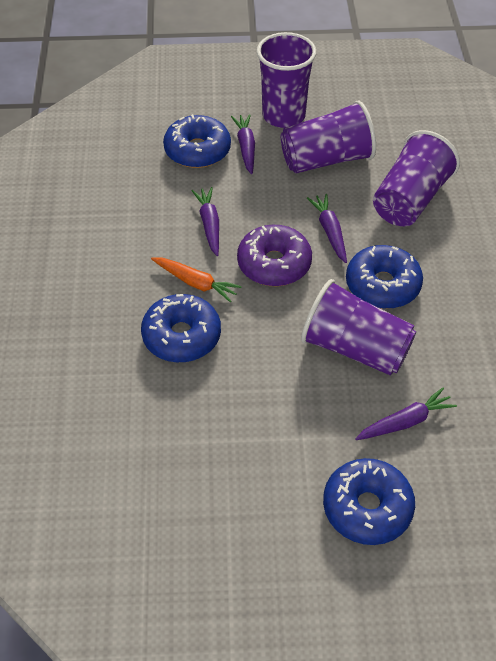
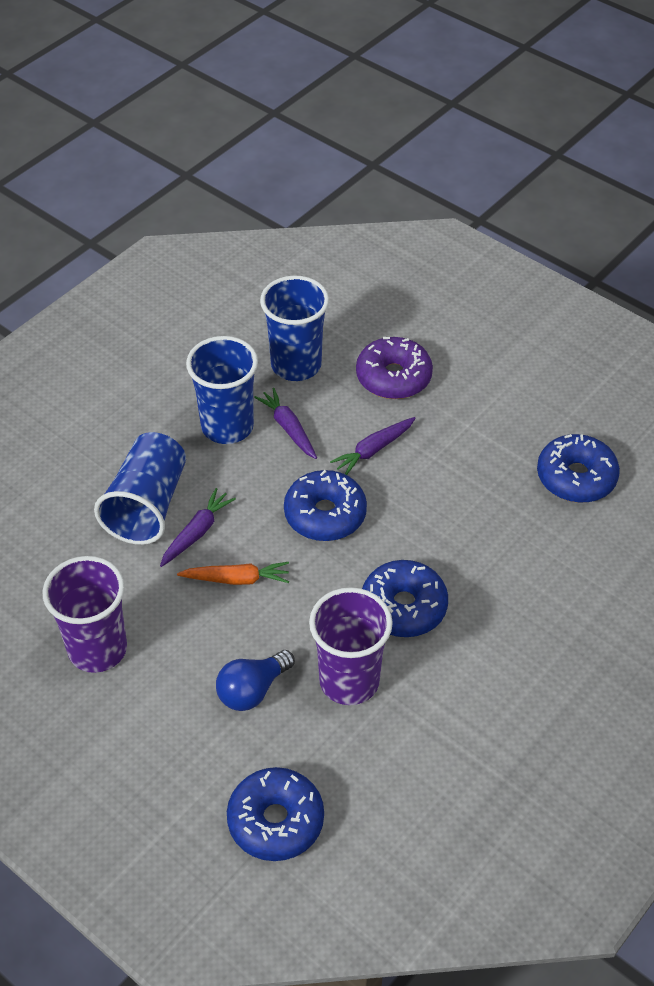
blue cup: none = 0 -> [94,432,186,545] [186,336,258,444] [260,276,329,381] = 3
blue light bulb: none = 0 -> [216,650,295,711] = 1
purple carrot: [192,187,219,256] [231,114,255,174] [307,194,347,263] [355,388,457,440] = 4 -> [160,488,236,567] [254,388,317,459] [330,417,416,475] = 3
purple cup: [256,32,316,128] [281,101,376,173] [301,279,416,376] [373,130,460,226] = 4 -> [43,556,127,673] [309,587,393,705] = 2

